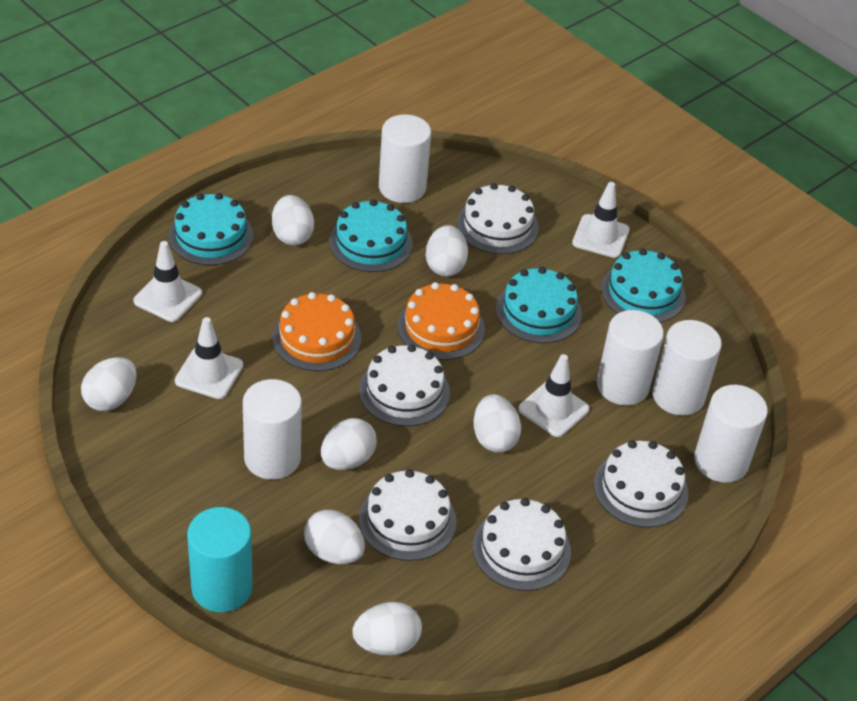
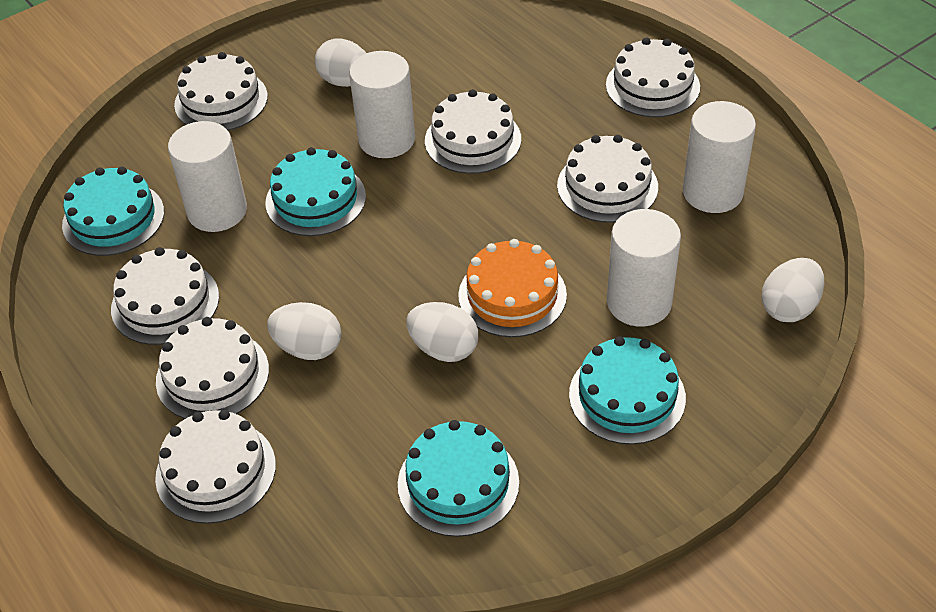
orange cake: [272,292,361,371] [398,282,485,360] = 2 -> [458,239,567,337] = 1
turquoise cylinder: [187,507,253,612] = 1 -> none = 0
white cake: [359,344,450,426] [359,469,457,561] [457,183,539,254] [473,498,571,591] [594,440,689,528] = 5 -> [111,247,219,345] [155,410,276,524] [156,317,269,419] [174,52,268,130] [425,89,521,174] [557,135,658,223] [606,38,700,117] = 7
white cylinder: [243,379,302,480] [379,114,431,203] [597,310,664,406] [652,320,722,416] [694,385,768,483] = 5 -> [168,121,247,232] [349,51,415,158] [607,209,681,327] [683,101,756,213] = 4
white egg: [81,357,136,411] [272,195,314,245] [304,510,365,564] [321,418,377,470] [352,602,422,655] [426,225,468,276] [474,394,521,453] = 7 -> [267,302,341,360] [315,38,366,87] [406,302,478,362] [762,258,824,322] = 4
white traffic cone: [133,241,202,322] [175,317,243,399] [518,354,590,437] [572,182,630,258] = 4 -> none = 0

